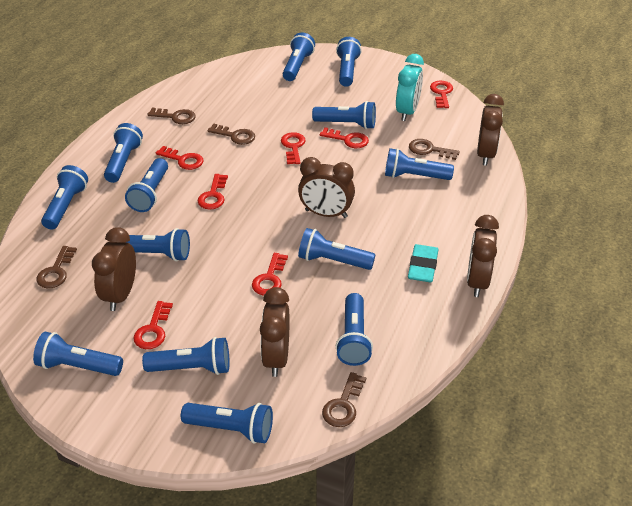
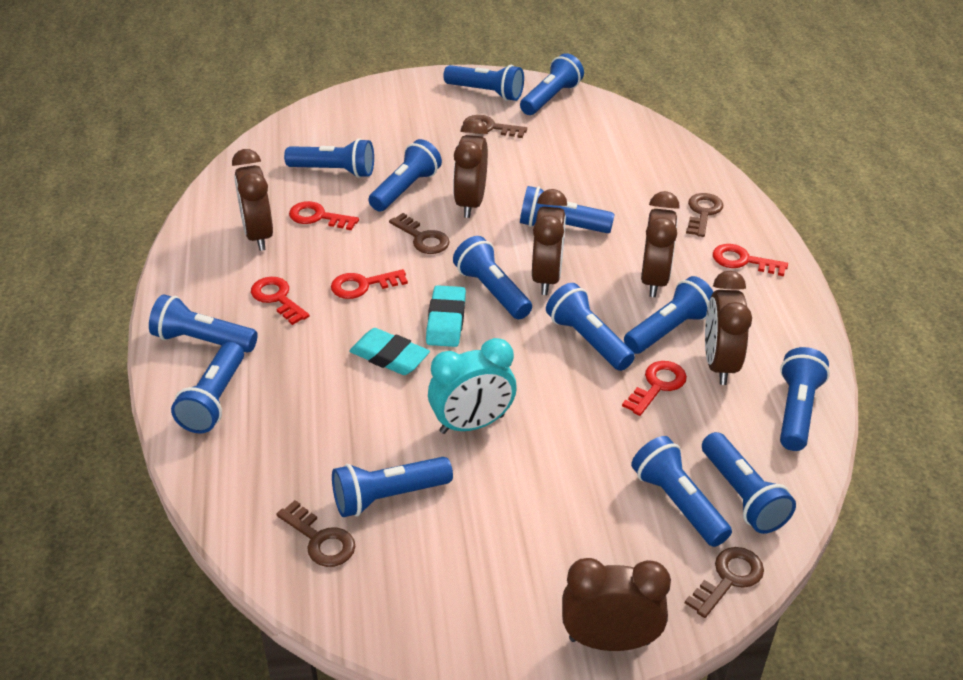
blue flashlight: [33,331,123,376] [41,165,88,230] [104,123,143,183] [125,158,168,212] [127,228,190,261] [142,337,230,375] [181,403,273,444] [283,32,315,81] [298,228,375,270] [312,101,376,129] [336,37,362,87] [336,293,373,366] [385,148,454,180] = 13 -> [149,294,258,353] [171,342,244,434] [284,138,374,178] [332,457,453,517] [368,139,442,211] [443,65,524,101] [453,236,532,319] [520,53,584,115] [520,186,615,233] [546,283,635,371] [624,276,713,354] [631,436,732,547] [702,432,796,534] [780,347,830,451] = 14
brown clock: [92,227,136,311] [260,287,289,377] [298,157,355,218] [467,215,499,297] [477,94,504,166] = 5 -> [232,149,273,251] [453,119,488,218] [532,189,567,295] [562,558,671,651] [641,191,680,297] [705,271,752,385] = 6
red key: [133,301,173,349] [156,146,203,170] [198,174,228,210] [252,253,288,296] [281,132,306,164] [320,127,369,148] [430,81,453,108] = 7 -> [251,277,310,325] [289,201,359,230] [331,269,408,299] [622,361,687,416] [713,244,788,276] = 5
turquoise eraser: [408,244,438,282] = 1 -> [349,328,430,375] [426,285,466,347] = 2

